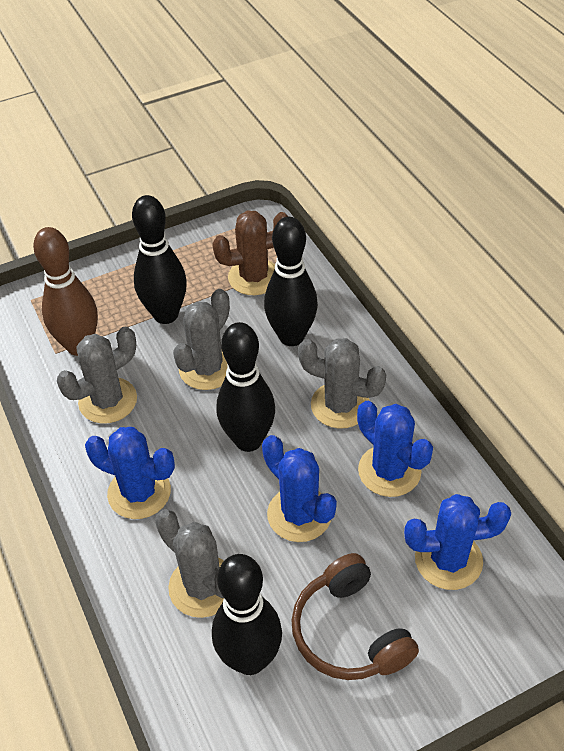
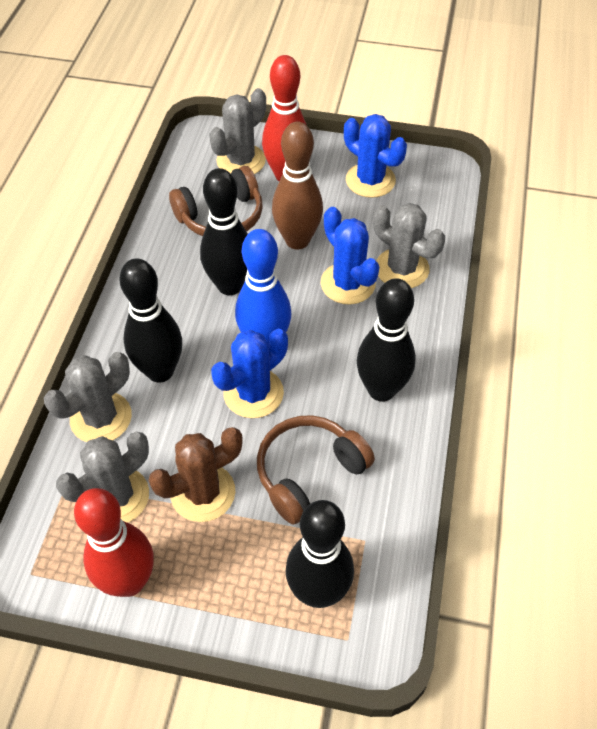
blue bowling pin: none = 0 -> [235,229,291,347] = 1
blue cactus: [85,427,175,519] [262,435,337,542] [357,401,433,497] [404,494,511,590] = 4 -> [211,329,288,418] [321,207,379,305] [344,114,407,198] = 3
brown headphones: [291,553,419,680] = 1 -> [169,166,263,236] [257,415,375,525] = 2
red bowling pin: none = 0 -> [74,488,154,597] [262,55,306,181] = 2

